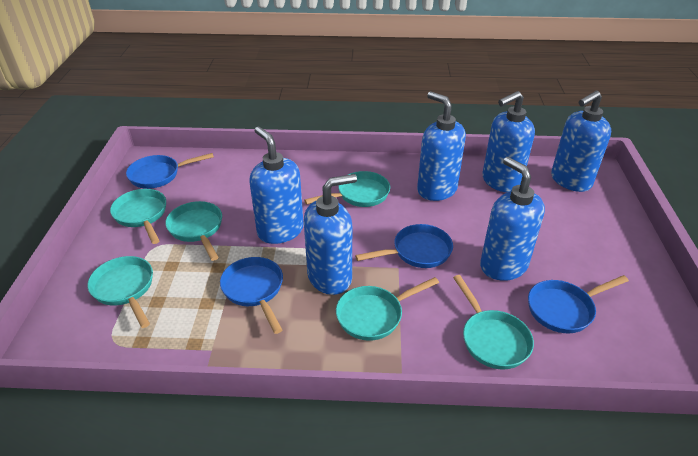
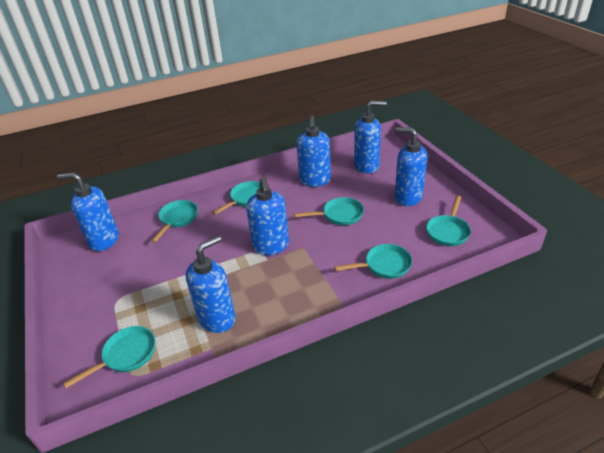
blue pan: [126,153,214,189] [220,257,283,334] [355,224,453,268] [528,275,629,333] = 4 -> none = 0

